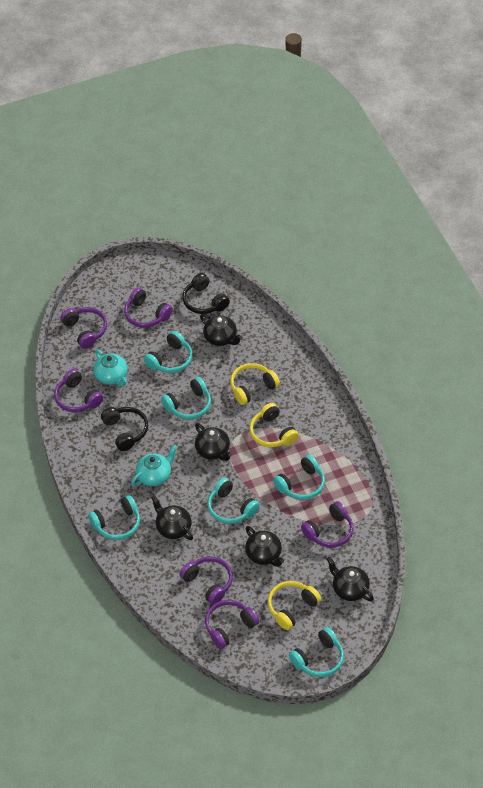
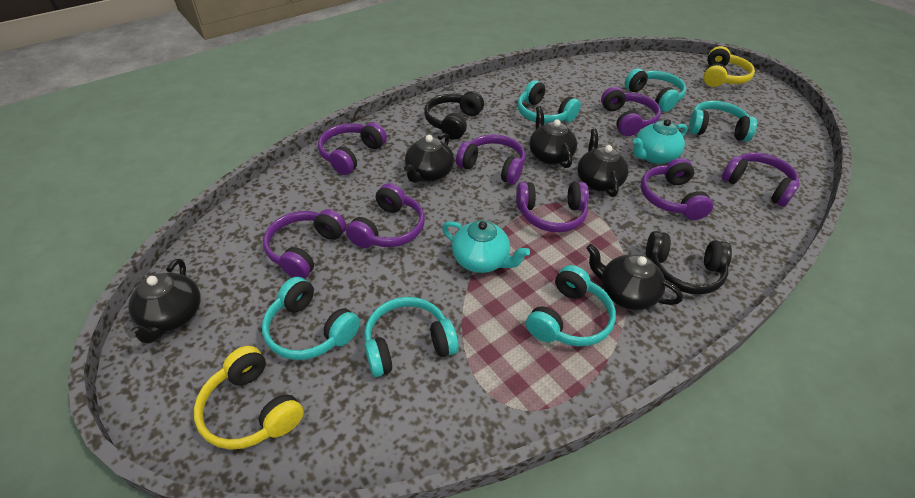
purple headphones: [54,369,104,412] [60,307,107,349] [124,287,173,328] [179,556,233,605] [205,600,259,649] [301,501,354,548] = 6 -> [263,209,346,279] [318,122,387,175] [346,183,425,248] [456,134,525,185] [516,182,589,232] [601,87,661,136] [641,158,713,220] [722,152,800,207] = 8
yellow headphones: [230,363,280,405] [249,403,299,447] [268,581,321,630] = 3 -> [194,346,304,450] [703,46,755,87] = 2

